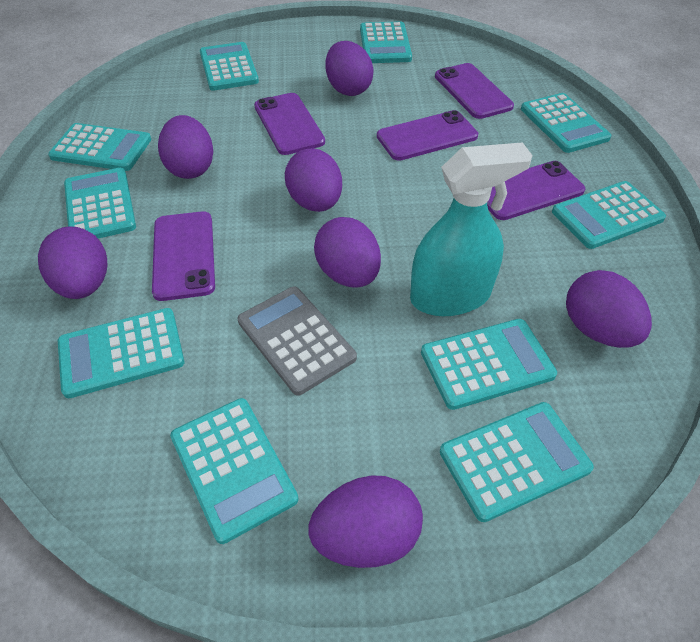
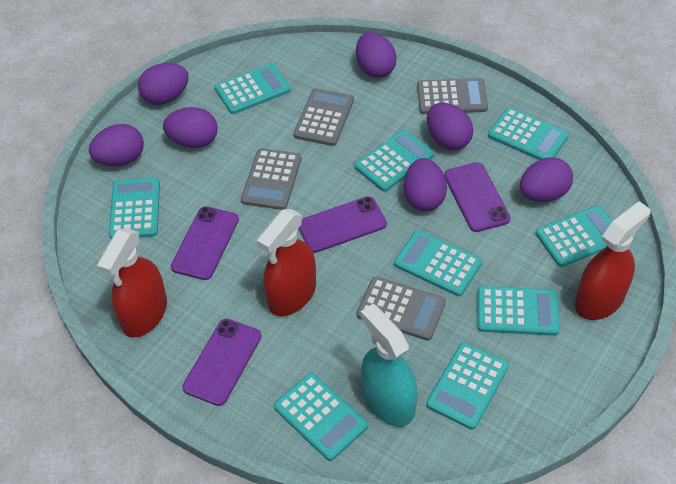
grey calculator: [237,287,357,396] = 1 -> [241,148,302,210] [293,88,354,146] [356,276,446,341] [417,78,488,114] = 4
purple phone: [152,211,215,301] [254,93,325,155] [377,110,478,161] [435,63,514,119] [487,161,585,220] = 5 -> [171,206,239,280] [182,319,262,406] [298,196,387,253] [444,162,511,232] = 4
red spray bottle: none = 0 -> [97,228,167,338] [257,209,316,316] [575,201,650,320] = 3
turquoise calculator: [48,123,152,171] [58,308,184,399] [64,168,136,239] [170,398,298,544] [200,42,259,91] [360,21,412,63] [421,319,557,410] [440,402,594,522] [521,93,611,153] [552,181,666,249] = 10 -> [109,177,160,239] [215,64,291,114] [274,373,368,461] [354,130,434,192] [394,230,482,296] [426,342,509,430] [478,286,559,336] [488,107,569,160] [536,206,612,267] = 9

